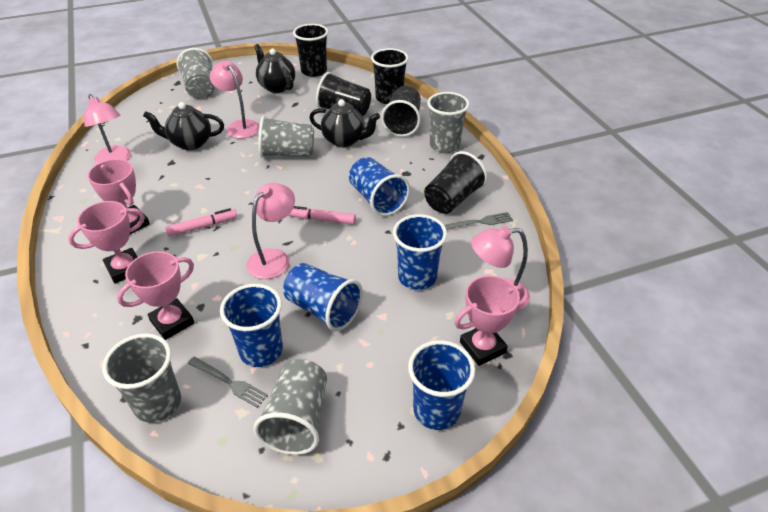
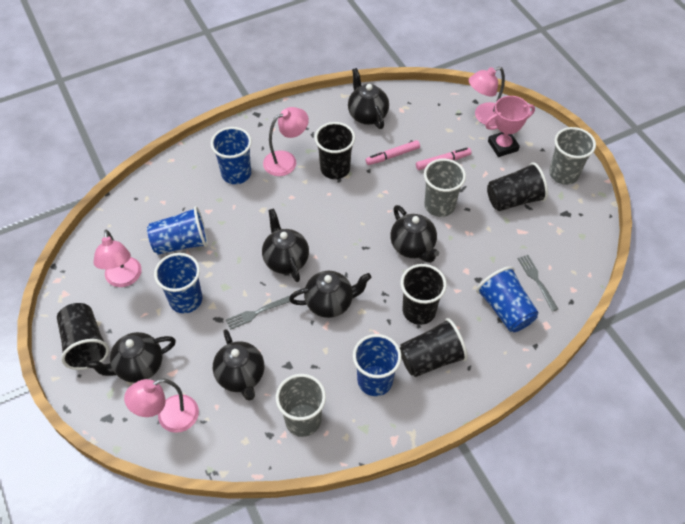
black teapot: [143,102,224,150] [254,44,295,93] [309,99,380,147] = 3 -> [86,332,176,383] [213,329,264,401] [262,208,309,282] [289,271,371,318] [348,68,389,129] [390,205,439,263] = 6
grey cup: [102,333,181,423] [177,48,214,99] [253,359,327,455] [259,116,314,158] [427,92,470,153] = 5 -> [276,374,326,437] [424,159,466,217] [549,127,596,185] = 3
pink trophy: [68,201,145,284] [88,159,150,234] [117,251,194,340] [454,275,525,366] = 4 -> [485,96,535,157] = 1

